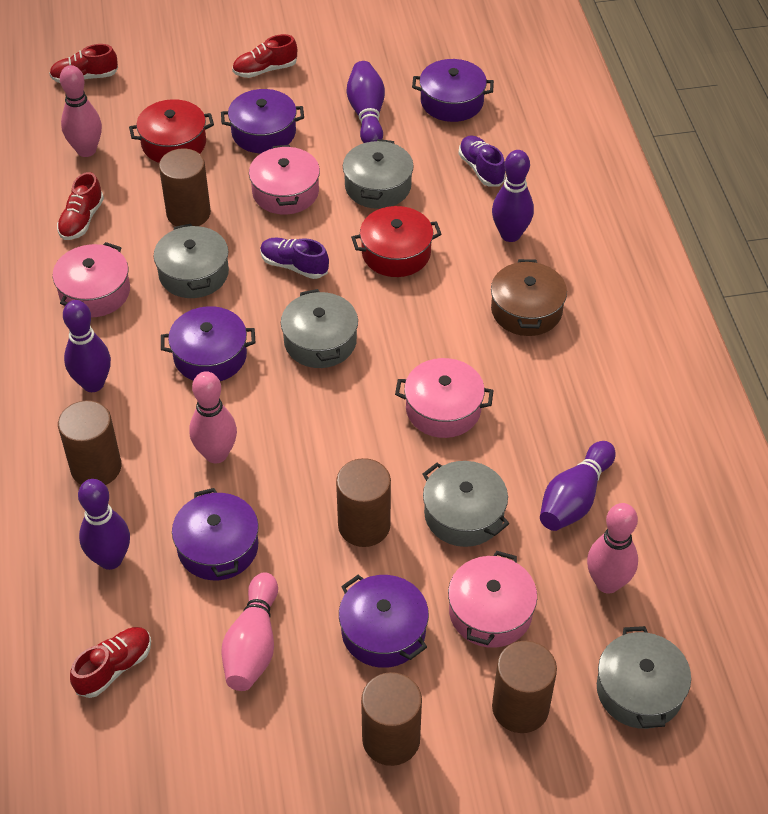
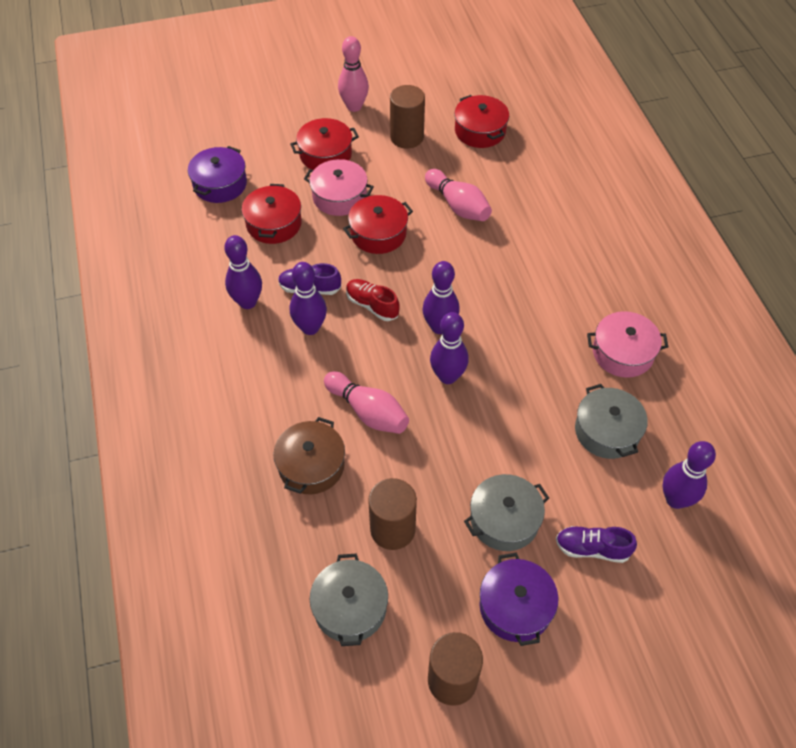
brown cylinder: [58,400,121,485] [159,148,211,226] [336,458,391,547] [361,672,422,766] [492,641,557,733] = 5 -> [368,478,417,550] [390,85,425,148] [428,632,483,706] = 3
grey pot: [154,224,229,298] [281,289,358,368] [343,139,414,209] [423,461,509,547] [597,626,691,729] = 5 -> [310,554,388,646] [464,474,549,551] [575,384,648,459] = 3
pink bowling pin: [60,65,102,157] [189,371,237,463] [221,573,278,691] [587,503,638,593] = 4 -> [324,371,409,434] [338,36,369,112] [425,169,492,221] = 3
pink pot: [52,242,130,318] [249,145,320,215] [395,358,494,438] [448,551,537,648] = 4 -> [304,159,374,216] [587,311,668,378] = 2
purple pot: [161,306,255,381] [172,488,259,580] [221,89,304,153] [339,575,429,668] [412,59,494,122] = 5 -> [188,146,247,203] [479,553,558,646] = 2
red pot: [129,99,214,163] [351,206,442,277] = 2 -> [242,184,302,244] [290,118,359,170] [343,195,413,254] [454,95,509,148] = 4
red shoe: [49,44,118,83] [57,172,104,240] [70,627,151,698] [232,34,297,78] = 4 -> [346,279,400,321] = 1

